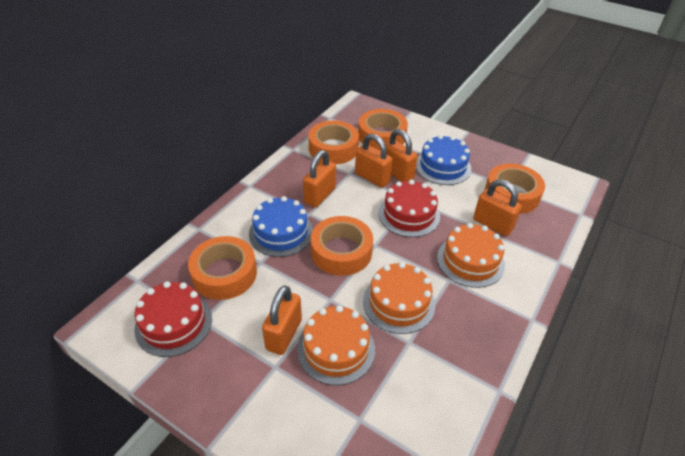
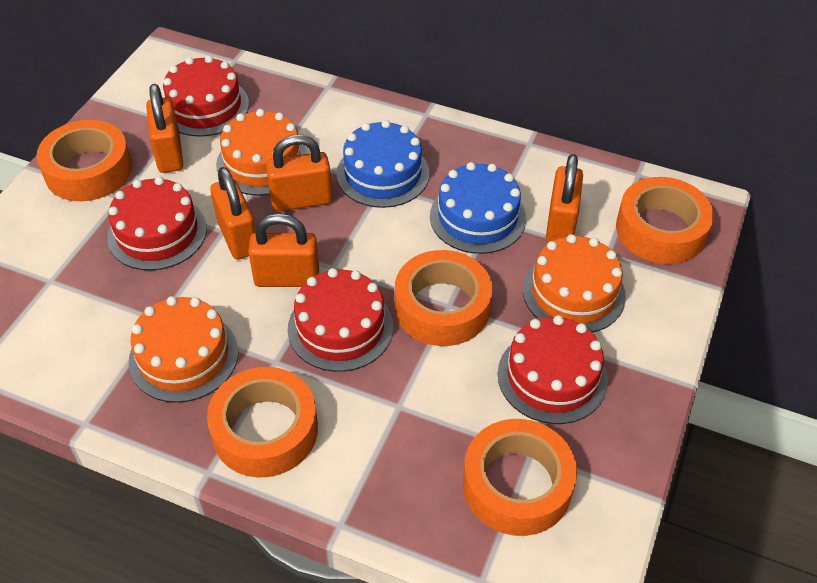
red cake: [134,281,212,357] [378,180,440,237] = 2 -> [107,177,207,271] [163,56,249,137] [288,268,393,372] [498,315,608,424] = 4

